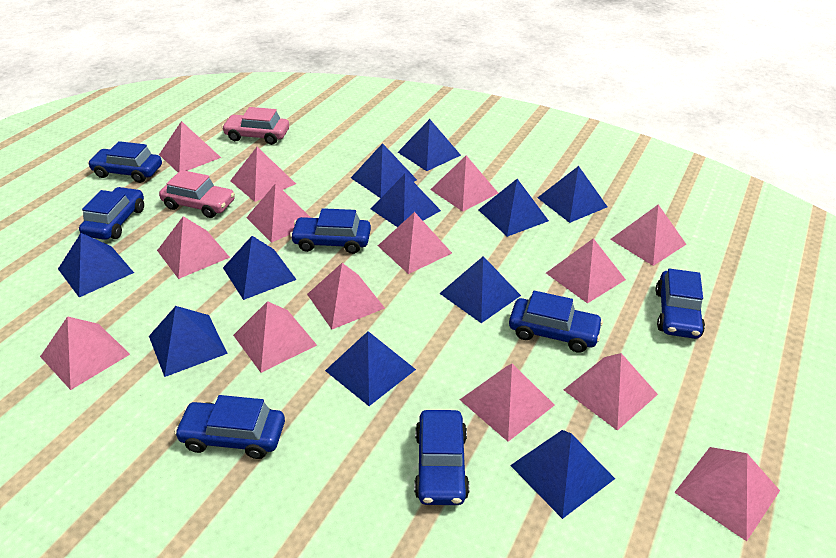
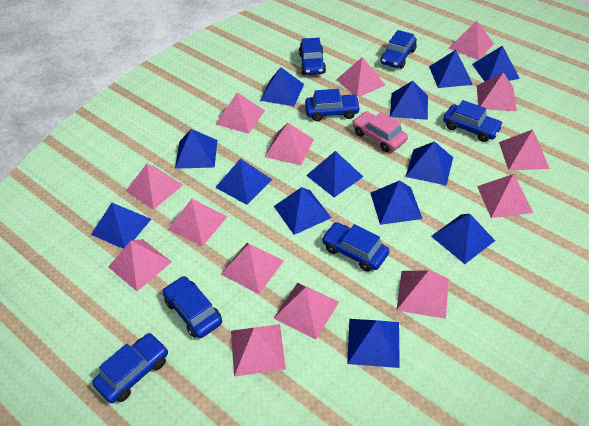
blue pyramid: [58,233,134,297] [149,306,228,377] [223,236,297,300] [325,331,416,406] [351,143,417,198] [371,173,441,227] [398,119,461,171] [439,256,521,323] [478,179,549,237] [510,430,615,519] [537,166,607,223] = 11 -> [91,203,151,249] [175,129,218,169] [215,158,272,205] [260,67,304,106] [274,187,331,235] [306,151,363,197] [347,319,400,368] [370,180,422,225] [390,81,428,120] [406,141,453,186] [429,50,473,88] [431,214,495,264] [472,46,520,82] = 13
pink car: [159,170,235,218] [222,107,289,145] = 2 -> [352,111,408,152] = 1

